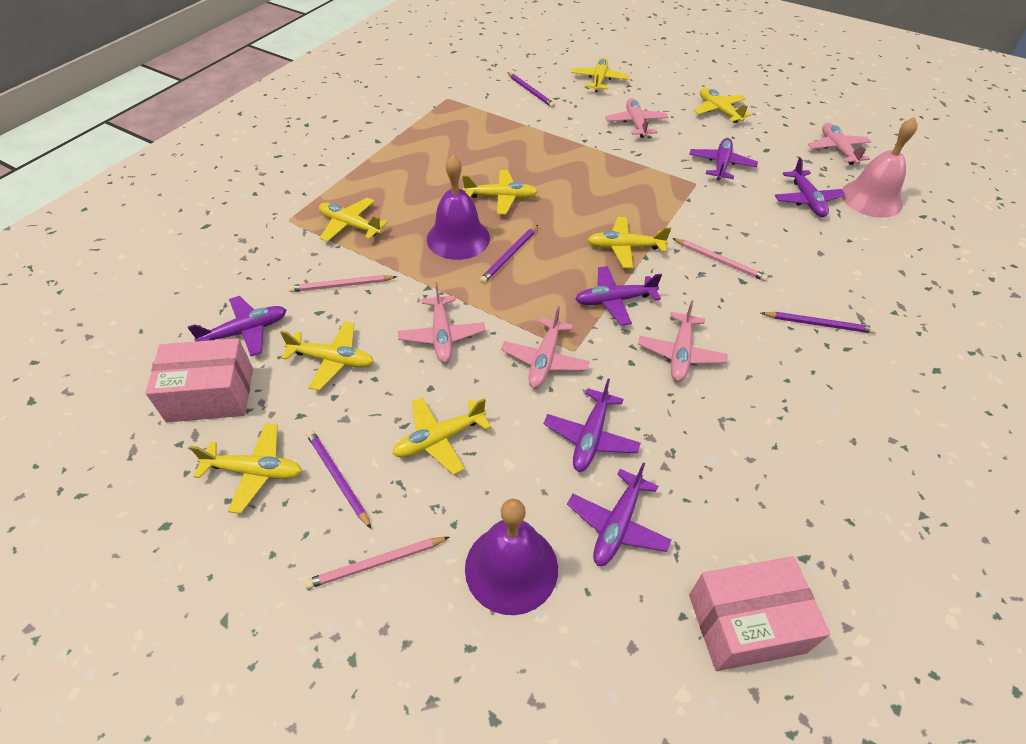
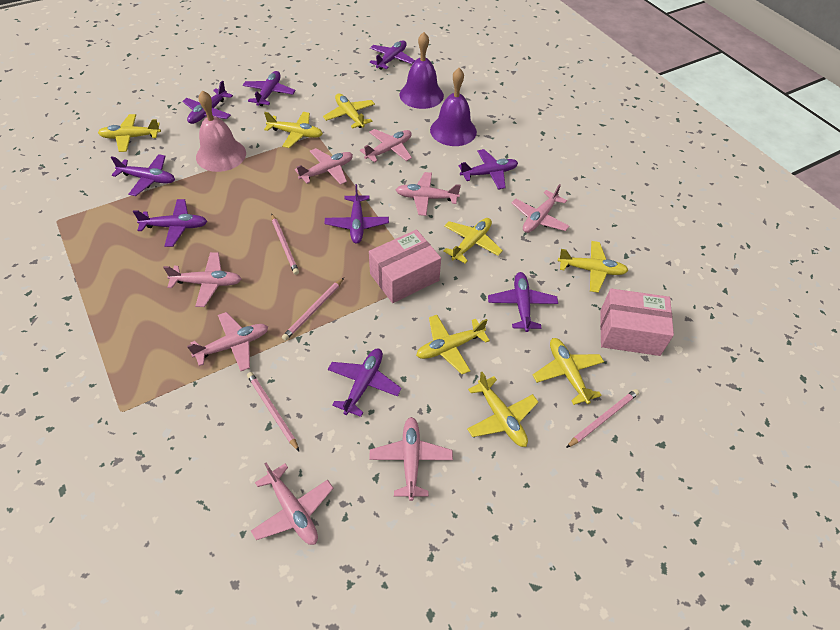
pink pencil: [288,275,397,292] [304,537,449,589] [672,238,768,281] = 3 -> [247,372,299,451] [271,213,299,275] [282,278,344,341] [566,389,639,448] = 4
pink plane: [398,282,485,363] [501,306,590,388] [605,98,668,138] [638,300,728,382] [808,123,872,165] = 5 -> [163,252,241,307] [187,312,268,371] [251,463,333,545] [295,148,353,185] [360,129,412,163] [369,417,453,501] [396,172,461,216] [512,184,570,233] = 8
purple pencil: [306,430,371,529] [480,225,538,284] [507,72,555,108] [761,312,876,334] = 4 -> none = 0
purple plane: [188,296,286,356] [544,379,641,472] [567,463,672,566] [575,266,662,326] [689,138,758,180] [775,157,845,217] = 6 -> [111,154,175,196] [133,199,207,247] [182,80,233,124] [243,71,295,106] [325,184,389,243] [328,349,402,417] [370,40,415,70] [459,149,518,189] [488,272,558,332] = 9

